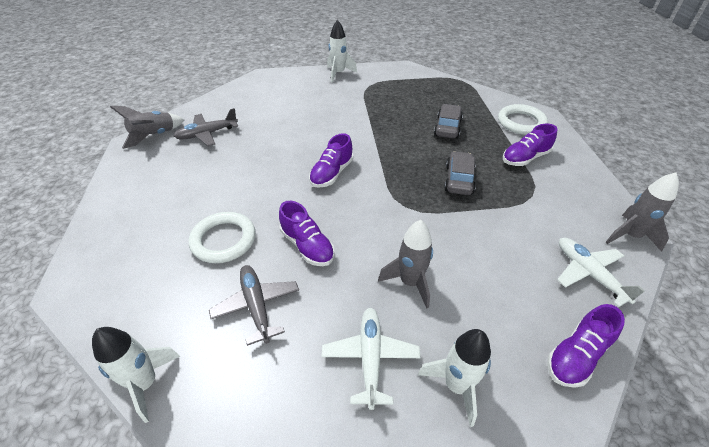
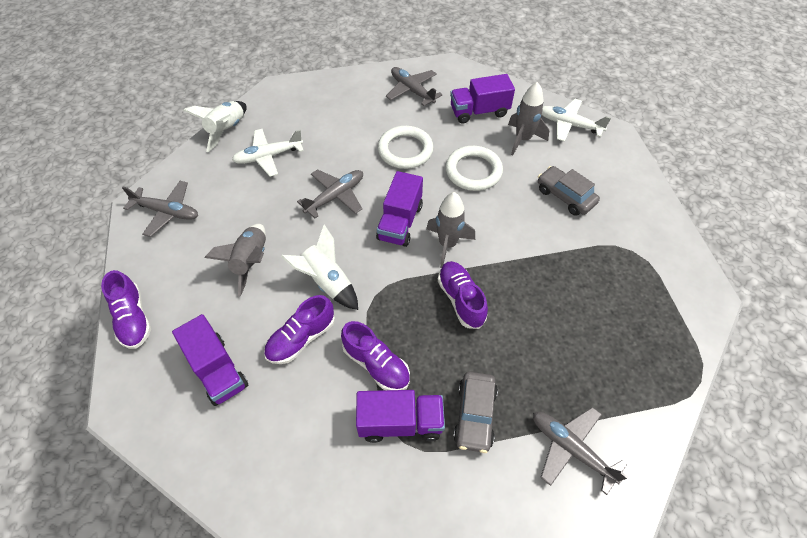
grey plane: [174,108,238,146] [209,265,299,346] = 2 -> [122,181,198,237] [297,169,363,218] [386,67,443,106] [533,407,628,495] = 4
purple truck: none = 0 -> [172,314,248,406] [356,390,445,443] [376,171,423,247] [450,74,515,124] = 4
white rocket: [92,327,180,423] [327,20,357,83] [418,329,491,427] = 3 -> [183,101,247,152] [281,225,358,310] = 2

